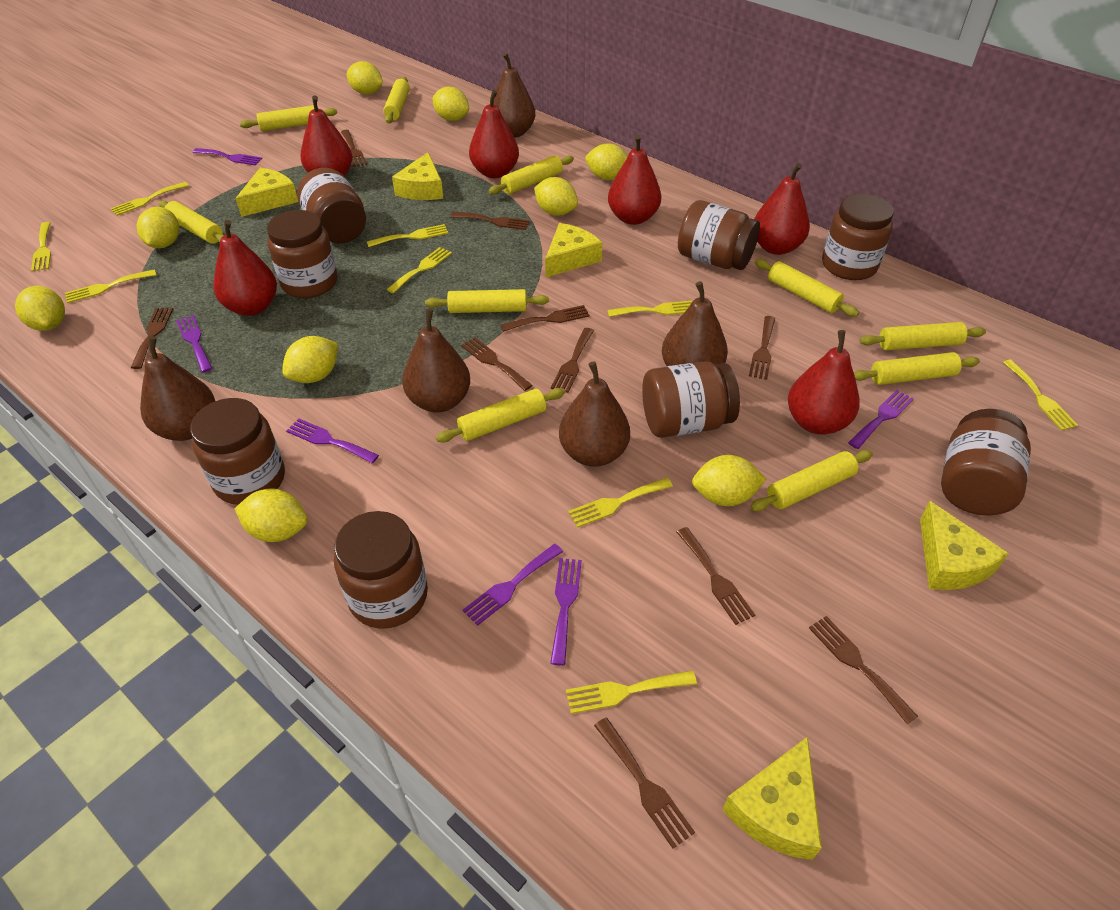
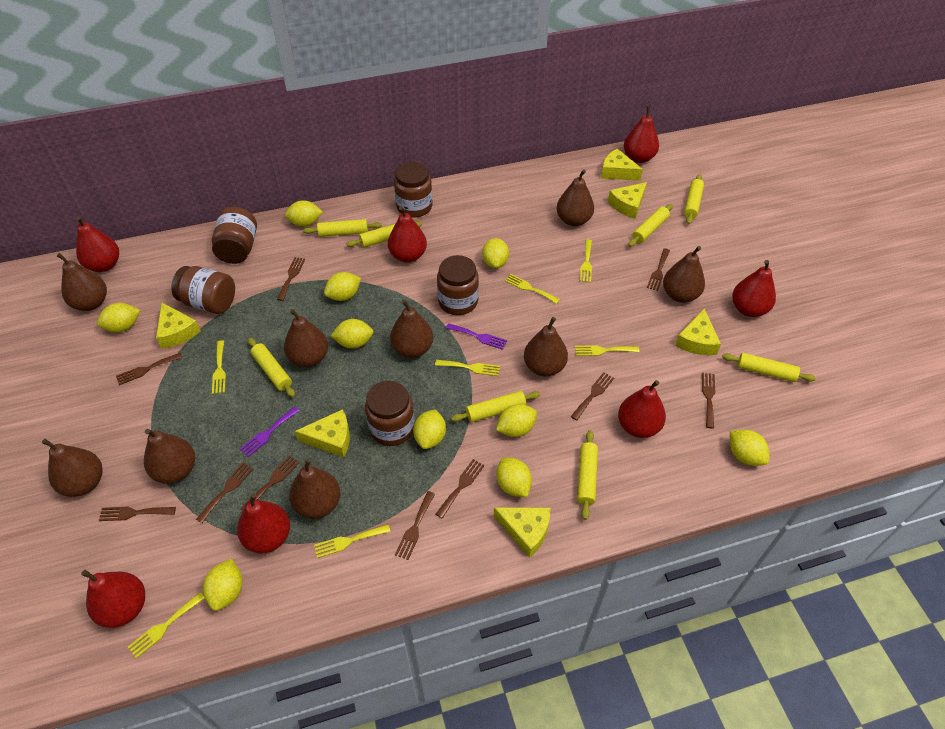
brown jar: [190,398,285,505] [267,210,337,298] [297,168,366,244] [334,511,428,628] [642,361,740,438] [678,200,760,270] [822,194,894,280] [941,409,1031,515] = 8 -> [171,266,235,314] [212,207,257,264] [365,381,415,446] [394,162,433,218] [437,255,479,315] = 5
brown pear: [140,336,215,441] [402,309,470,413] [493,53,535,138] [559,361,630,467] [662,281,728,366] = 5 -> [42,439,103,497] [57,253,107,311] [144,429,195,484] [284,309,328,367] [289,459,341,519] [390,300,433,358] [524,317,568,377] [556,169,594,226] [663,246,705,303] = 9
purple fork: [176,315,213,373] [193,148,262,166] [286,418,379,464] [463,544,563,626] [550,558,582,666] [848,390,914,449] = 6 -> [240,406,300,457] [446,323,507,350] = 2
red pear: [213,220,277,316] [301,95,352,176] [469,90,519,178] [608,135,661,225] [754,163,810,255] [788,330,860,435] = 6 -> [76,216,119,272] [81,570,145,628] [237,493,290,553] [388,206,427,263] [618,380,666,438] [624,106,659,163] [732,260,776,317] = 7
yellow cheese: [235,168,298,217] [392,152,443,200] [545,223,602,277] [722,737,822,860] [920,501,1009,590] = 5 -> [156,303,201,349] [295,409,350,457] [494,507,550,558] [601,149,643,181] [608,182,647,219] [675,309,721,355] = 6
yellow fork: [31,222,51,272] [65,269,156,303] [111,182,189,216] [367,224,449,247] [386,247,452,293] [566,671,697,714] [568,478,673,528] [607,300,693,317] [1003,360,1078,431] = 9 -> [128,592,205,659] [212,341,226,394] [314,524,390,558] [435,360,500,376] [505,274,560,304] [575,345,640,356] [580,239,592,283] = 7
yellow lemon: [15,286,65,331] [137,207,179,248] [235,488,307,542] [282,336,338,383] [347,61,383,94] [432,87,469,121] [534,177,578,216] [585,143,628,180] [692,455,766,506] = 9 -> [97,303,140,332] [203,558,242,611] [285,200,323,227] [324,272,361,301] [331,319,374,349] [413,409,446,449] [482,238,509,268] [496,404,537,437] [496,458,532,497] [730,430,770,466] = 10
yellow rolling pin: [159,200,224,244] [240,105,337,131] [383,77,410,123] [425,289,549,313] [436,388,565,442] [489,155,574,195] [750,450,873,511] [755,259,859,317] [854,352,980,385] [859,322,986,350] = 10 -> [248,338,295,397] [303,219,382,237] [347,222,422,247] [451,391,540,422] [577,430,598,520] [628,204,673,247] [684,174,704,224] [722,353,816,382] = 8

